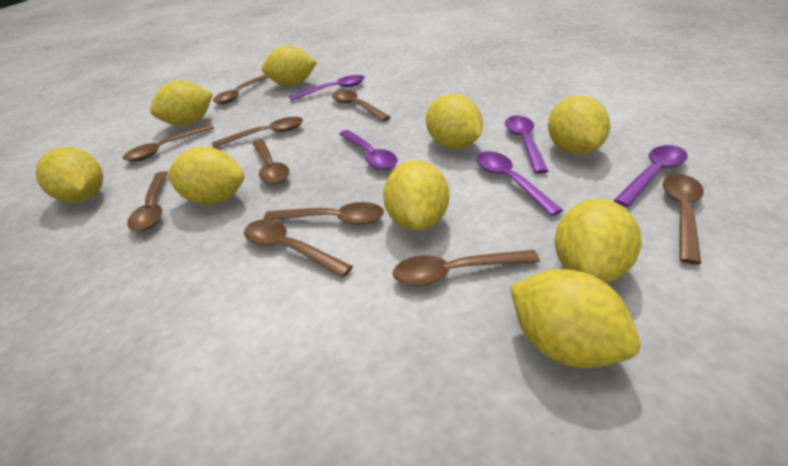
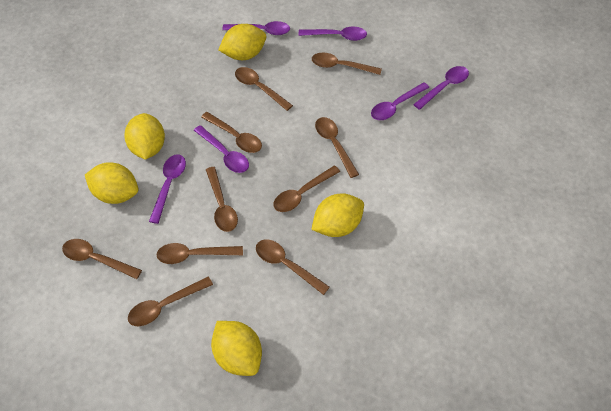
purple spoon: [289,75,365,101] [339,130,398,170] [476,151,563,216] [505,116,548,174] [613,145,687,207] = 5 -> [149,155,186,224] [194,125,249,173] [222,21,290,35] [298,27,367,41] [371,82,429,120] [413,66,469,110] = 6
yellow lemon: [36,147,103,203] [150,81,213,126] [167,147,244,205] [262,46,317,86] [383,160,449,231] [426,94,483,149] [510,269,641,368] [548,96,610,155] [555,199,642,283] = 9 -> [85,162,139,204] [124,113,165,160] [211,321,262,376] [218,24,266,60] [311,193,364,237] = 5

